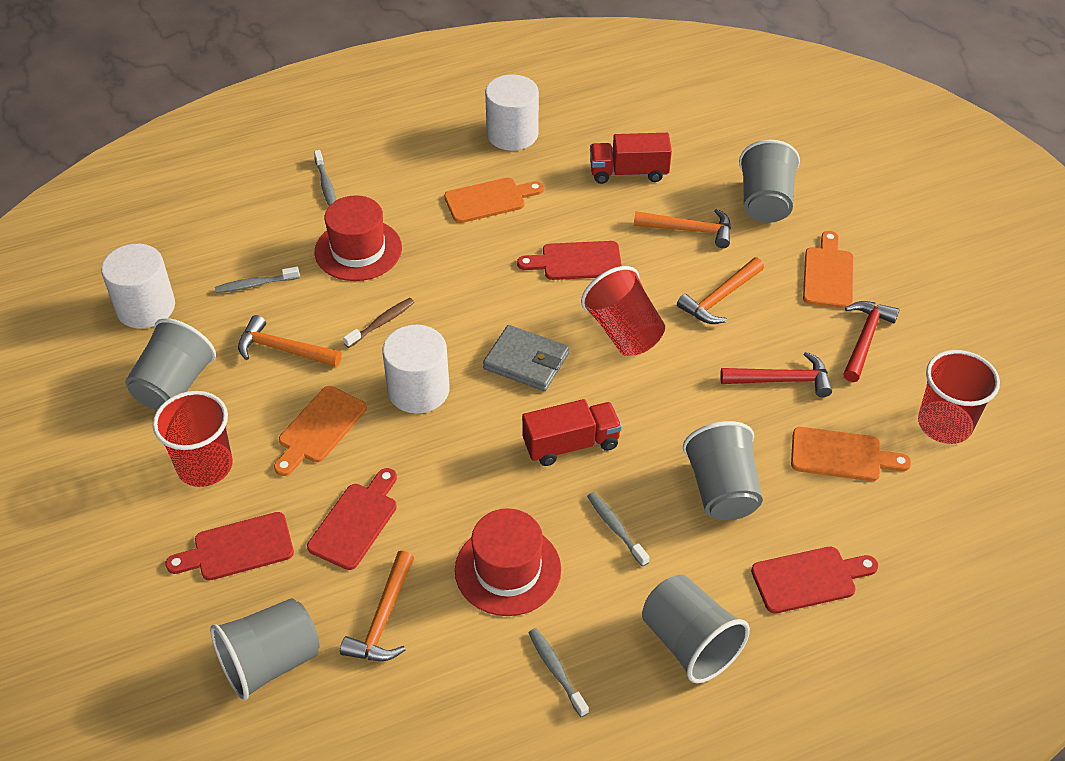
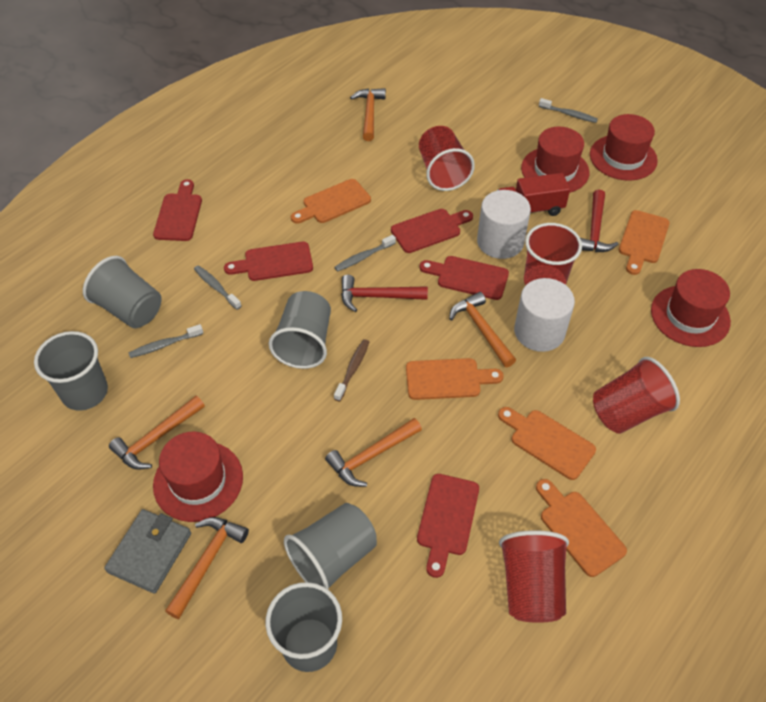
orange cutting board: [274,386,367,476] [444,178,544,223] [791,427,911,481] [803,231,854,309] = 4 -> [291,179,371,224] [406,358,504,400] [498,407,596,480] [536,479,627,577] [619,210,670,275] = 5
orange hammer: [238,315,342,367] [340,551,414,661] [634,209,731,248] [677,258,764,324] = 4 -> [109,396,205,470] [165,517,249,619] [325,418,422,487] [350,88,386,141] [449,292,516,367] = 5
red cup: [153,391,233,487] [581,266,665,356] [918,350,1000,444] = 3 -> [419,126,475,191] [499,530,569,623] [524,223,582,285] [593,357,680,434] = 4
red cutting board: [165,512,294,580] [307,468,397,570] [517,241,622,280] [751,547,878,614] = 4 -> [153,179,202,241] [224,242,313,281] [391,209,473,253] [417,474,479,578] [419,256,509,300] = 5
red hat: [315,195,402,281] [455,508,561,616] = 2 -> [153,432,243,522] [521,127,590,193] [590,114,658,181] [651,269,731,347] = 4
red truck: [522,399,622,466] [590,133,672,184] = 2 -> [498,173,570,216] = 1
white cylinder: [101,244,175,328] [382,325,450,414] [485,74,539,151] = 3 -> [477,190,531,259] [514,278,575,352] = 2

